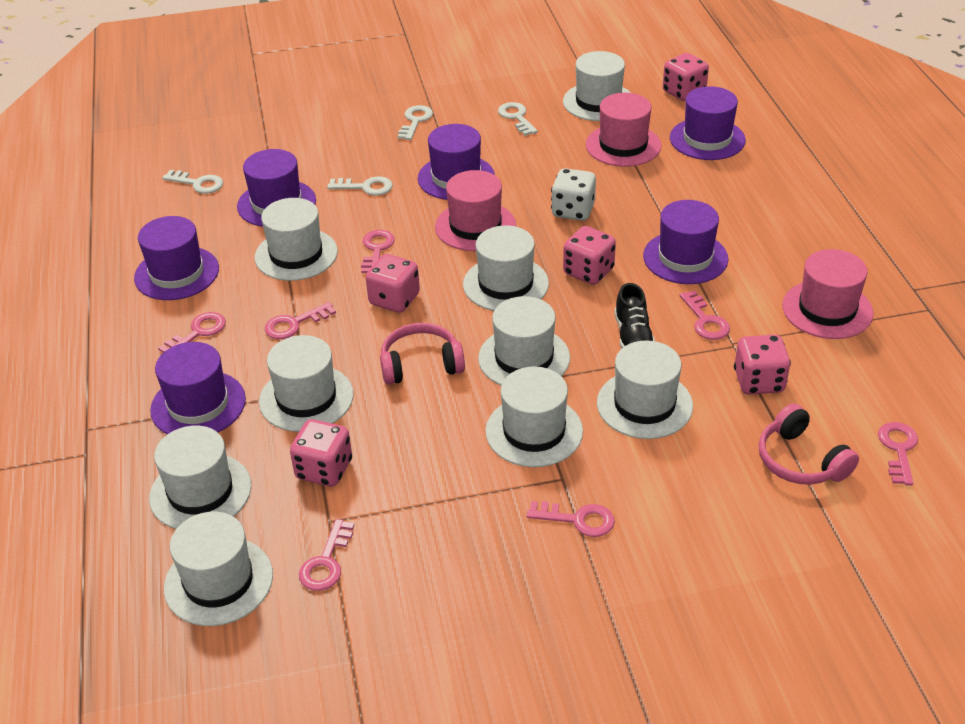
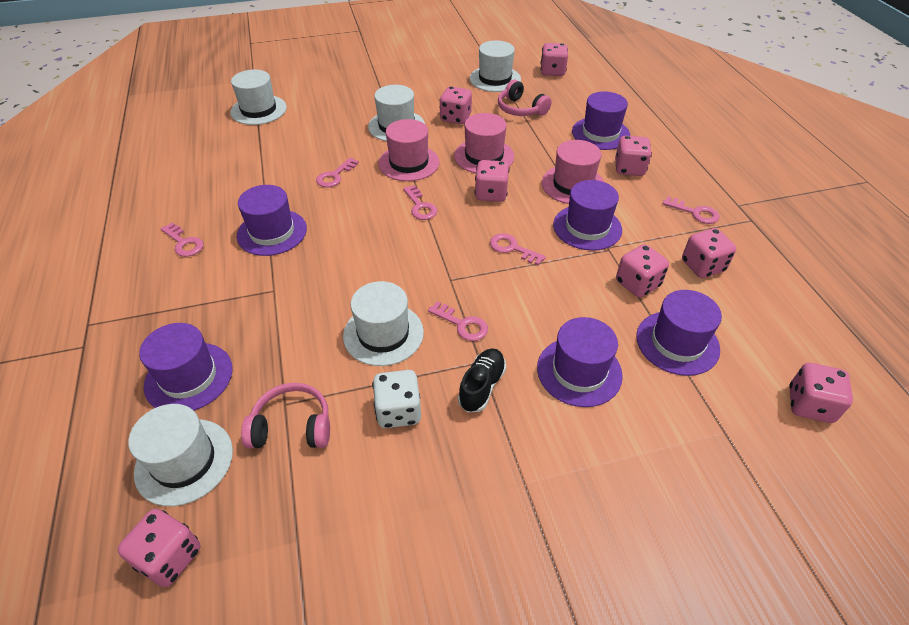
pink dice: [290,419,352,487] [366,254,420,313] [563,226,616,285] [663,53,709,101] [734,335,791,395] = 5 -> [117,509,201,587] [439,86,472,124] [475,160,509,202] [541,43,568,76] [615,136,652,176] [616,244,669,298] [682,228,736,278] [789,363,853,423] = 8
pink key: [158,312,226,353] [265,302,336,339] [299,519,354,591] [361,230,395,273] [527,501,615,537] [680,290,730,340] [878,422,918,486] = 7 -> [161,222,203,257] [316,157,359,188] [403,185,437,220] [428,301,488,341] [490,233,546,265] [662,196,719,224] = 6
white hat: [149,426,251,529] [164,512,273,626] [255,198,338,281] [259,335,353,432] [463,225,549,311] [478,296,570,385] [485,366,583,467] [563,51,631,121] [597,341,693,439] = 9 -> [128,404,233,506] [230,70,287,125] [343,281,424,366] [368,85,425,141] [470,40,521,92] = 5
white key: [162,170,223,194] [327,176,393,195] [398,105,433,140] [498,102,538,136] = 4 -> none = 0

